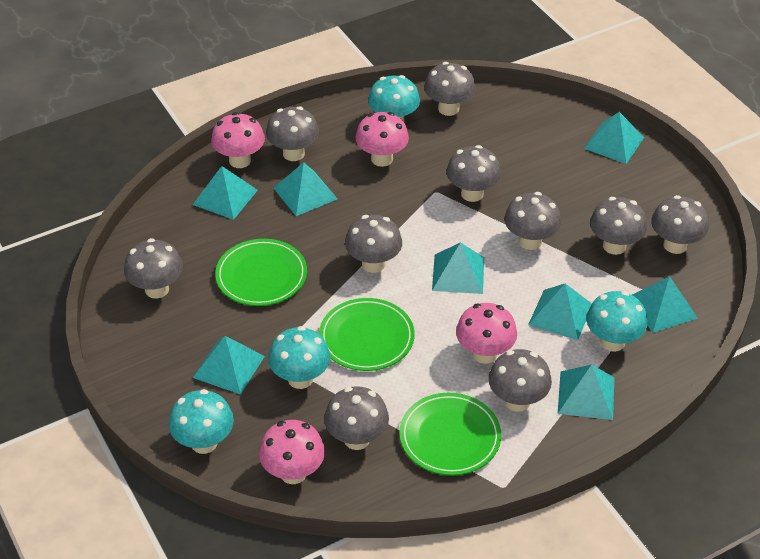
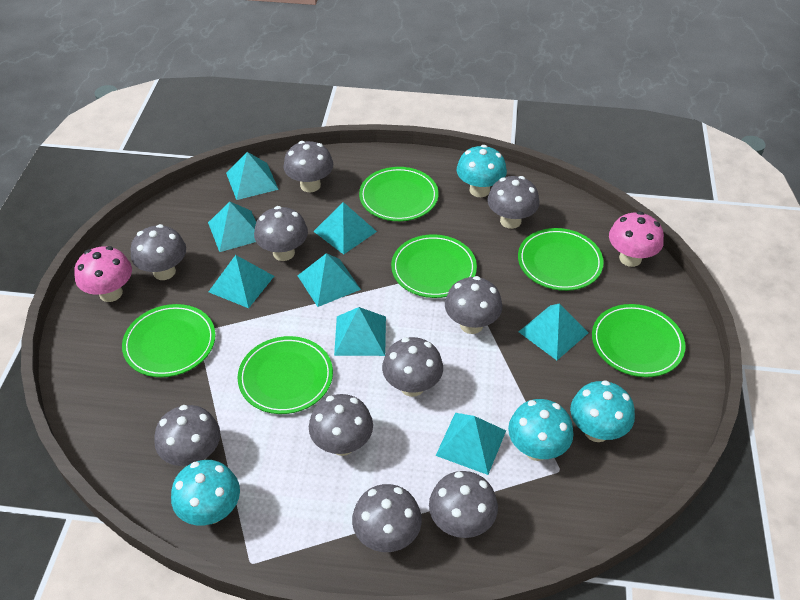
green plate: [215,239,307,306] [319,298,415,371] [399,393,501,475] = 3 -> [122,304,216,377] [238,336,333,414] [359,167,438,221] [391,234,477,298] [518,228,604,291] [592,304,686,377] = 6
pink mushroom: [211,112,265,168] [259,420,325,484] [355,112,409,167] [456,303,517,364] = 4 -> [74,246,132,302] [609,211,664,267] = 2

